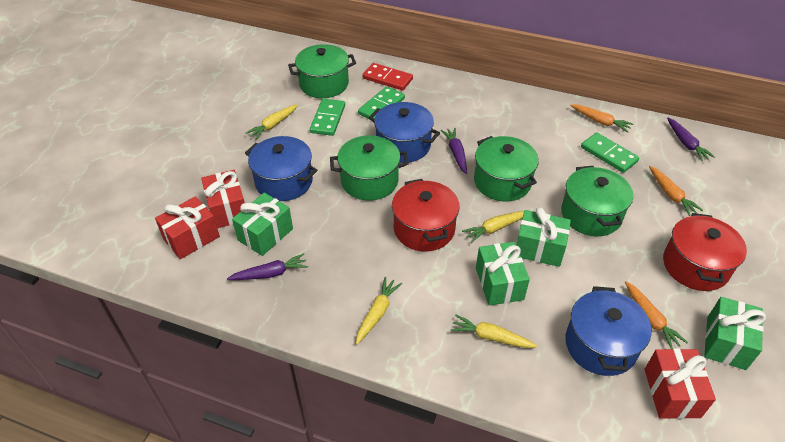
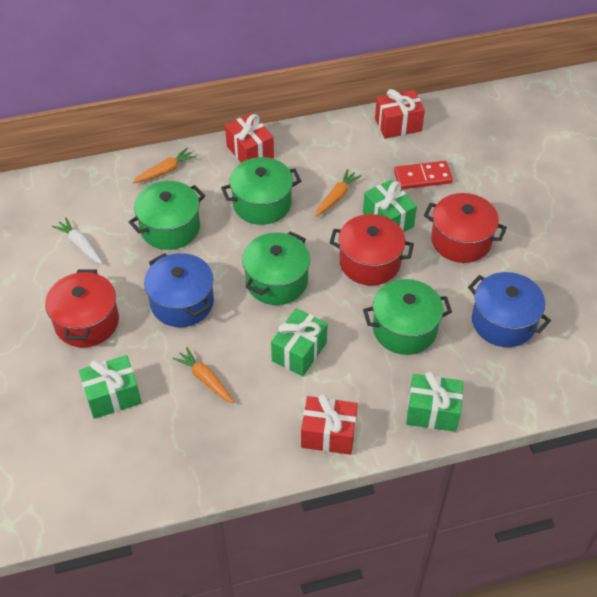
blue pot: [245,136,317,201] [369,102,440,163] [565,286,652,376] = 3 -> [144,253,214,327] [468,272,551,347] = 2
green domino: [310,99,345,136] [358,86,405,119] [581,132,639,173] = 3 -> none = 0
purple carrot: [227,253,308,280] [440,128,467,174] [667,118,715,161] = 3 -> none = 0
red pot: [392,179,460,251] [663,213,747,291] = 2 -> [45,269,119,347] [329,214,414,285] [424,193,507,263] = 3
white carrot: none = 0 -> [52,217,103,264] = 1
yellow carrot: [246,104,298,140] [356,277,402,344] [451,314,538,348] [462,210,529,243] = 4 -> none = 0

